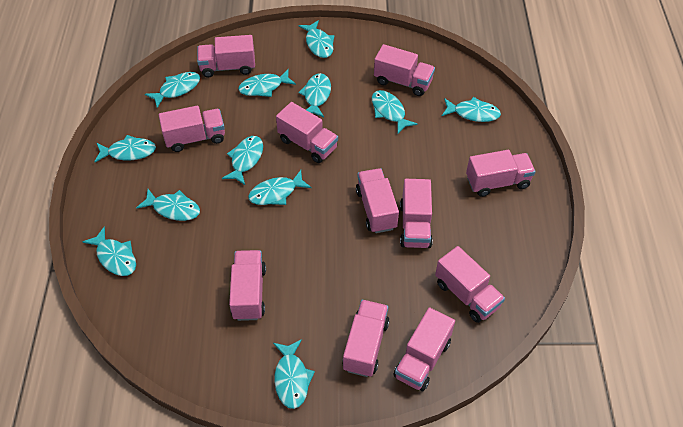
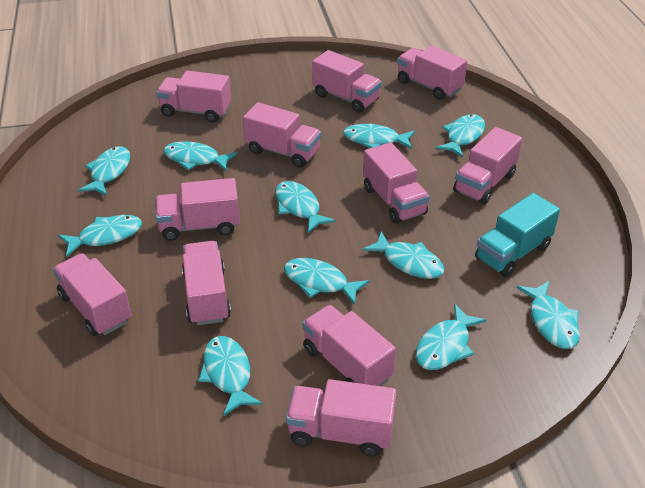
turquoise fish: [83,226,136,276] [94,135,156,162] [136,189,200,221] [145,72,200,108] [222,136,263,185] [238,69,296,97] [248,170,312,205] [273,339,315,409] [298,73,331,117] [299,20,334,58] [372,90,417,133] [442,97,501,122] = 12 -> [58,215,142,257] [78,146,130,196] [163,141,237,171] [198,336,263,416] [275,181,336,233] [284,258,370,305] [343,124,415,149] [362,231,445,279] [416,304,486,370] [436,114,485,158] [516,281,580,349] = 11
turquoise truck: none = 0 -> [475,193,560,277] = 1

